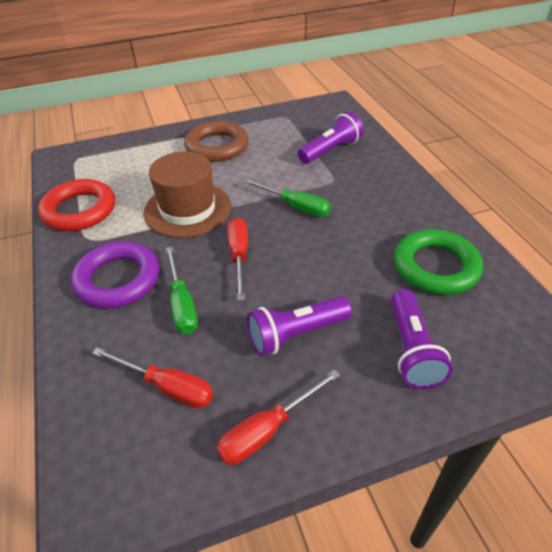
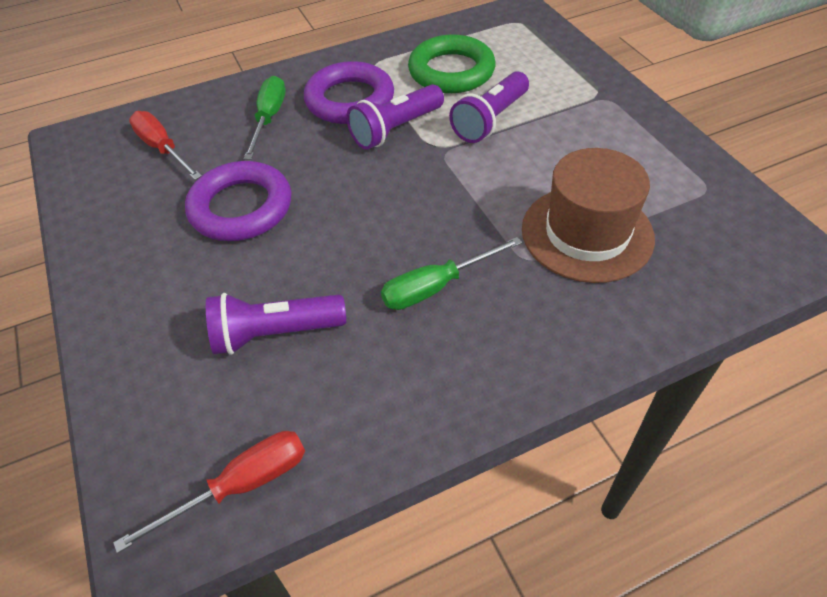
brown ring: [184,121,249,162] = 1 -> none = 0
purple ring: [71,241,159,308] = 1 -> [185,161,291,241] [304,61,394,124] = 2
red ring: [38,179,115,231] = 1 -> none = 0
red screwdriver: [92,347,213,408] [216,369,340,465] [227,217,248,301] = 3 -> [113,431,305,553] [129,111,202,180] = 2

